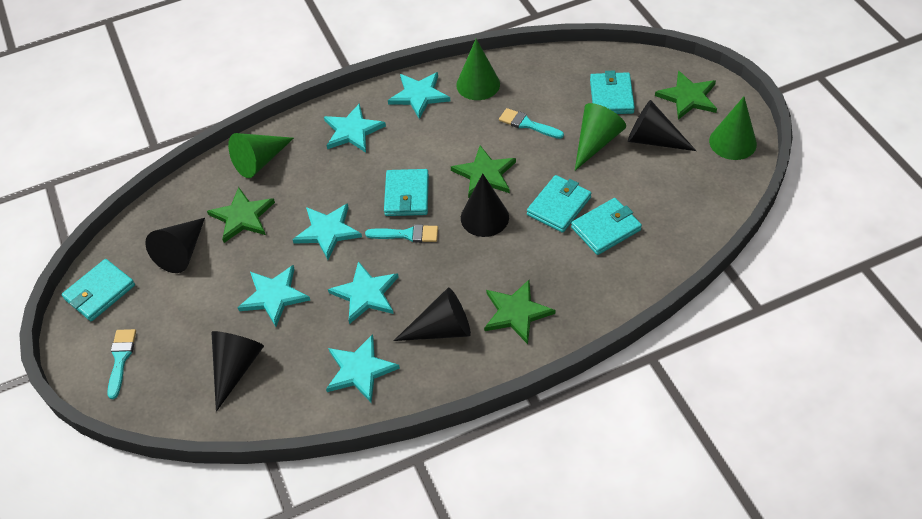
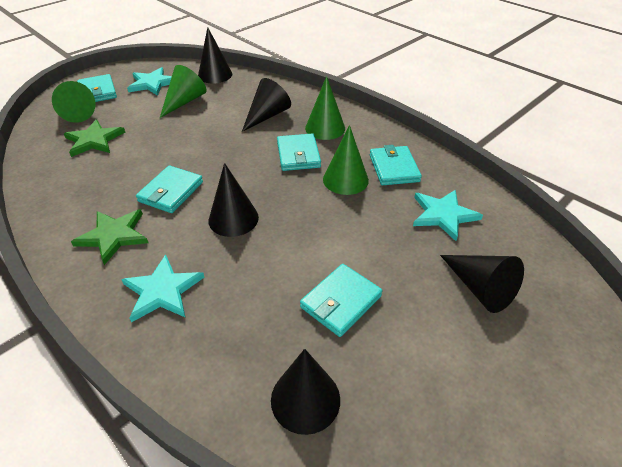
green star: [207,187,275,243] [451,145,516,199] [484,280,555,344] [655,71,717,120] = 4 -> [64,119,125,157] [71,209,148,265] = 2
turquoise brush: [107,329,136,399] [365,224,438,243] [499,108,564,139] = 3 -> none = 0
turquoise star: [238,265,310,327] [293,203,362,260] [324,103,386,153] [326,334,400,403] [328,261,398,324] [388,72,450,119] = 6 -> [121,255,204,322] [127,67,172,96] [413,189,483,241] = 3

